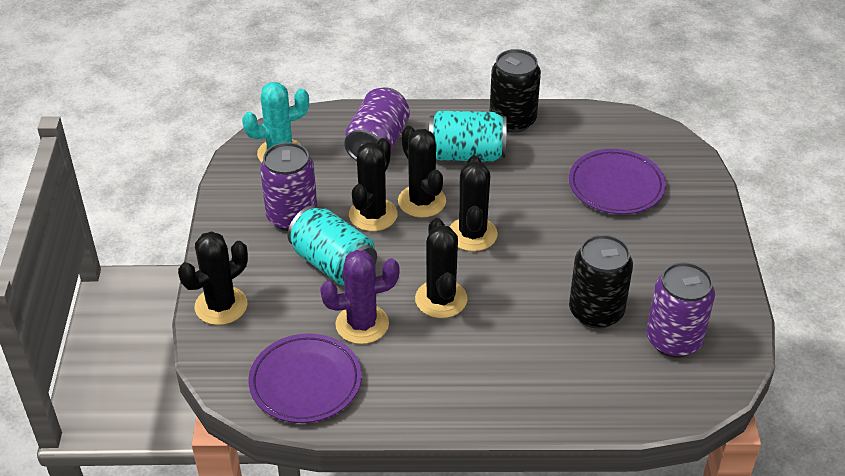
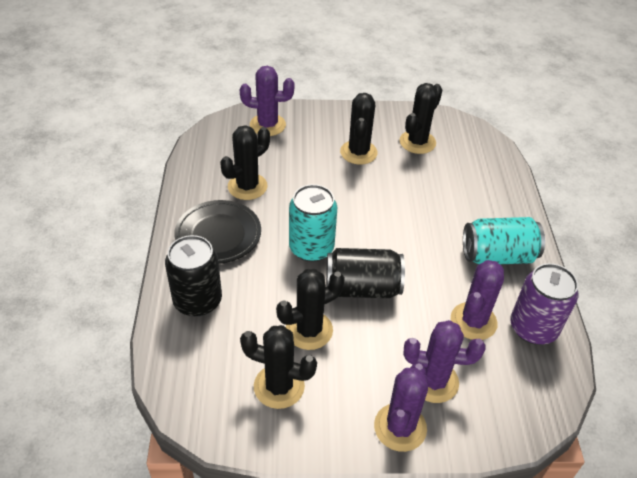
black plate: none = 0 -> [174,200,261,264] = 1
purple cactus: [320,250,399,344] = 1 -> [240,66,295,136] [374,364,428,452] [403,320,485,403] [451,260,504,340] = 4
purple can: [260,142,317,231] [344,87,410,161] [646,262,715,358] = 3 -> [510,263,578,345] = 1
purple plate: [248,334,362,423] [569,149,666,214] = 2 -> none = 0
turquoise cactus: [242,82,309,163] = 1 -> none = 0

